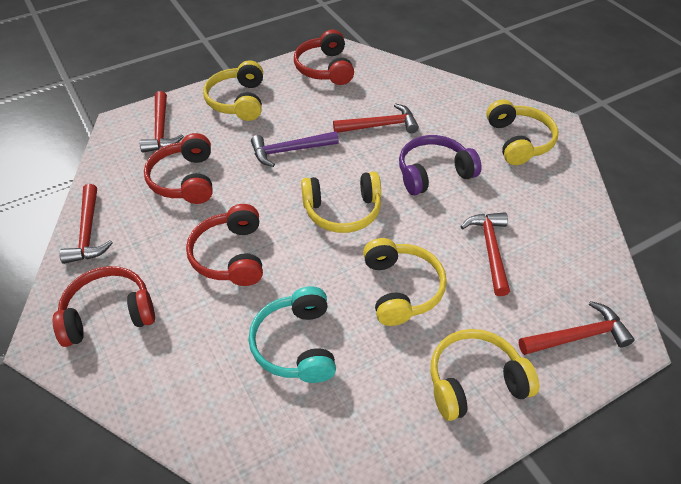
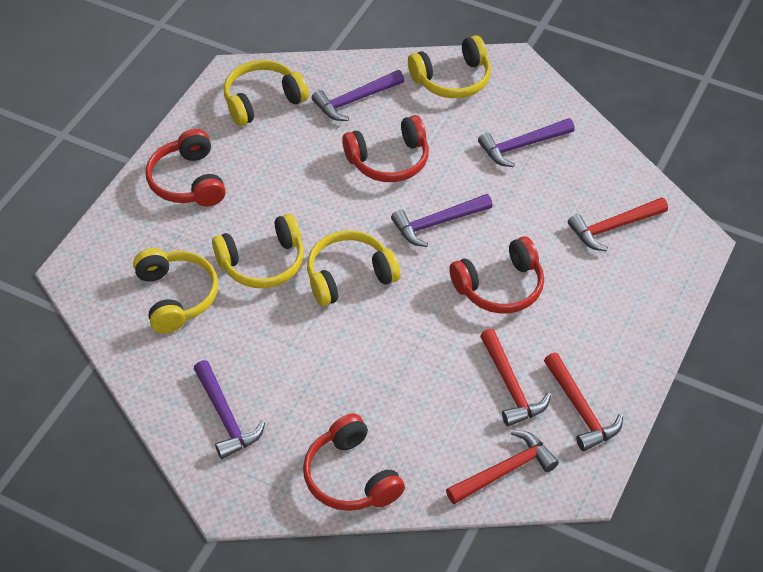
purple hammer: [251,131,339,167] = 1 -> [194,360,265,459] [312,70,404,121] [391,194,493,247] [478,118,575,167] = 4
purple headphones: [399,135,482,195] = 1 -> none = 0
red hammer: [59,184,113,264] [140,91,184,153] [333,103,419,133] [461,212,510,296] [519,301,635,355] = 5 -> [446,430,559,504] [480,329,551,426] [544,352,623,451] [568,197,668,251] = 4
turquoise headphones: [249,286,336,383] = 1 -> none = 0

